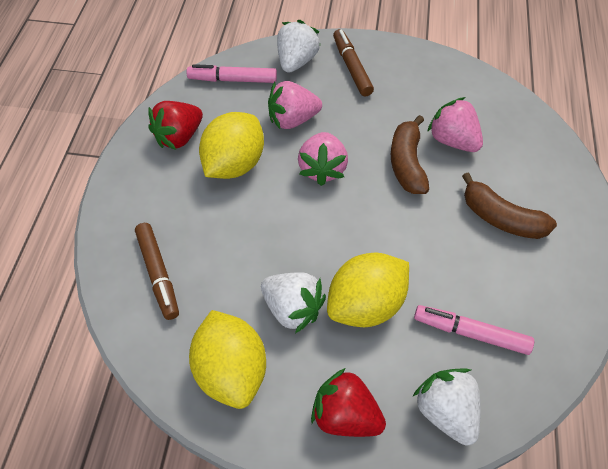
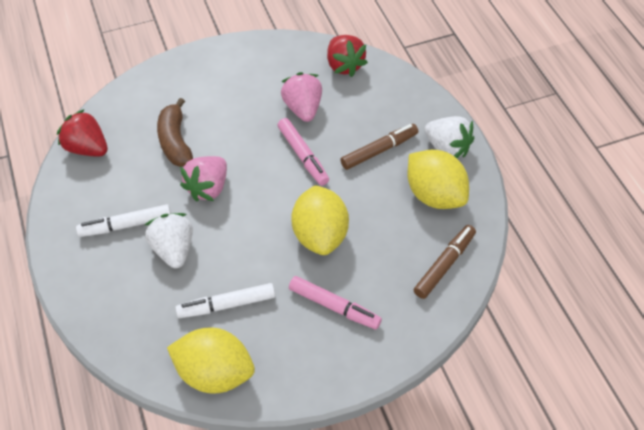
brown banana: [391,115,429,194] [462,172,557,239] = 2 -> [157,98,193,167] = 1
pink strawberry: [268,81,322,129] [298,132,348,186] [427,97,483,152] = 3 -> [180,156,227,202] [281,72,322,122] = 2
white marker: none = 0 -> [76,204,171,237] [175,283,275,318] = 2
white strawberry: [261,272,326,333] [277,20,321,73] [413,368,481,446] = 3 -> [145,213,193,268] [425,116,474,158] = 2

